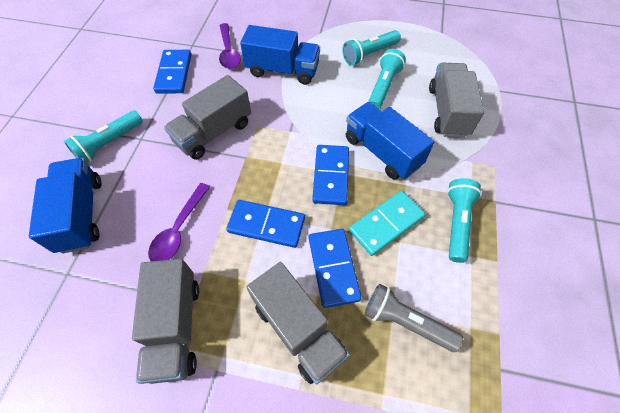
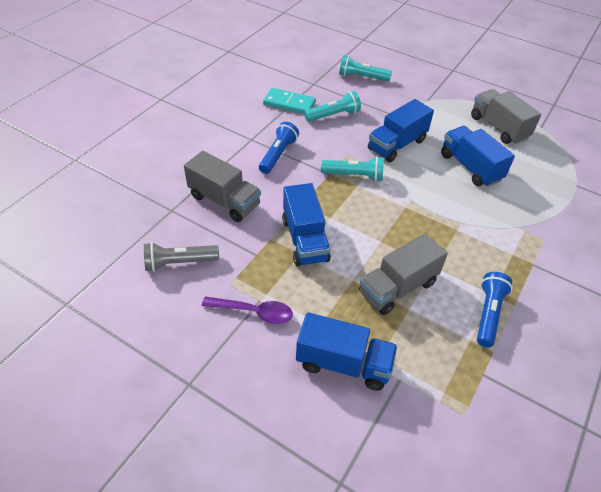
blue domino: [153,50,191,94] [226,200,305,248] [309,229,362,308] [312,145,349,205] = 4 -> none = 0
blue flashlight: none = 0 -> [259,122,299,174] [477,272,513,347] = 2
blue truck: [29,158,102,254] [240,25,320,85] [346,102,434,180] = 3 -> [282,183,331,267] [296,312,397,391] [368,99,434,162] [441,126,515,187] = 4
grey truck: [132,259,199,384] [164,75,251,160] [247,262,350,384] [429,63,484,138] = 4 -> [184,151,261,222] [359,233,448,315] [471,89,541,144] = 3
purple spoon: [148,183,210,261] [219,23,241,69] = 2 -> [202,296,293,324] = 1
turquoise flashlight: [64,111,143,162] [342,30,401,66] [368,49,406,109] [447,178,482,263] = 4 -> [304,91,361,122] [321,156,384,182] [339,55,392,81] = 3

